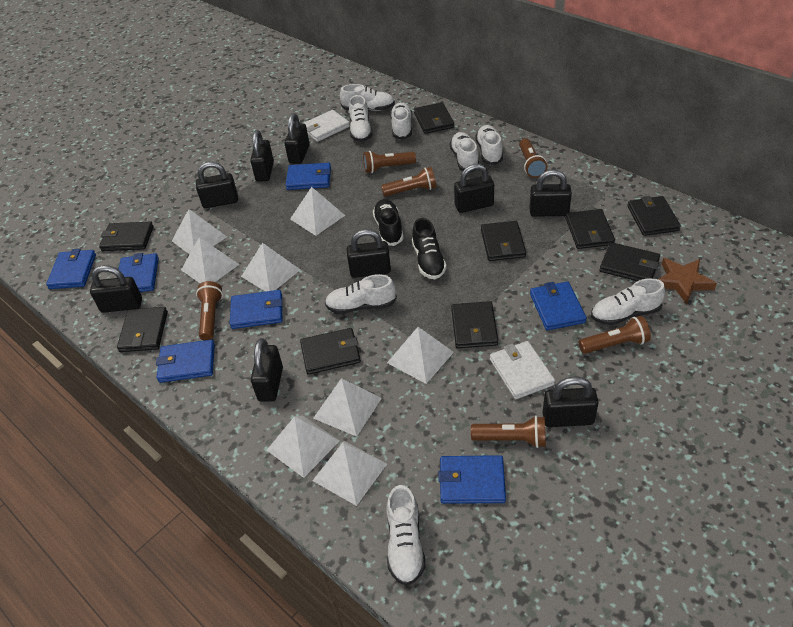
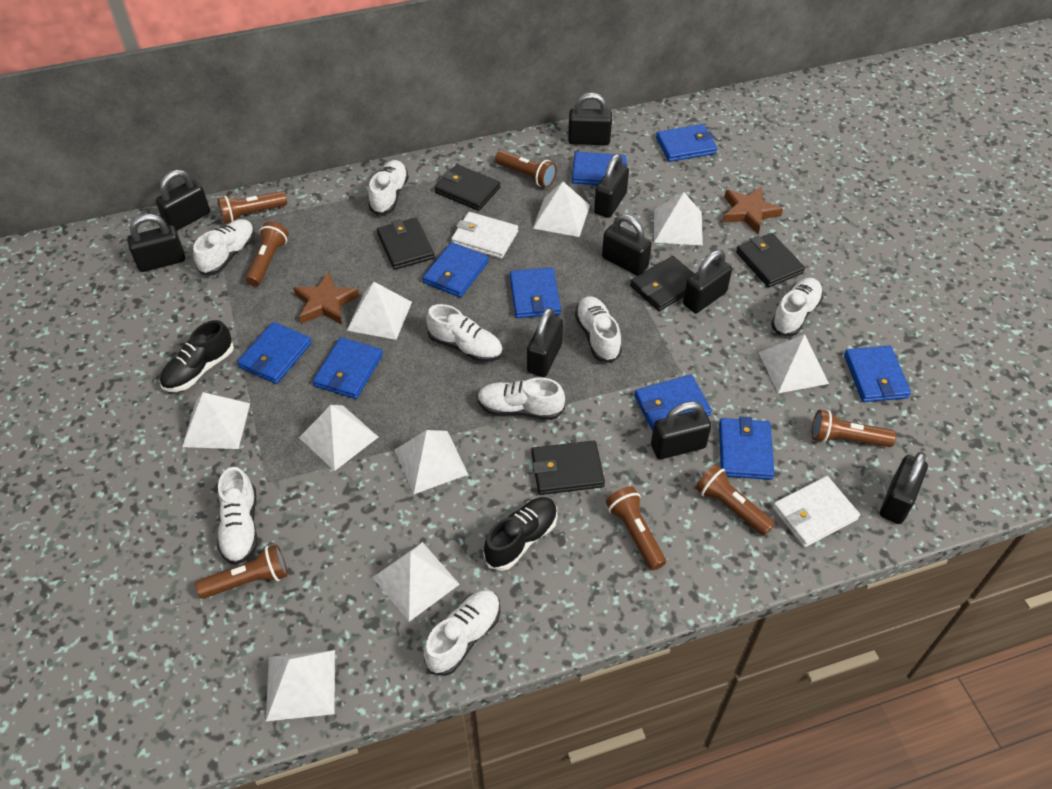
black wallet: [99,221,154,251] [117,307,168,352] [300,328,361,375] [414,102,454,134] [451,301,498,348] [481,221,526,261] [566,209,615,249] [600,242,660,281] [627,196,681,236] = 9 -> [377,217,435,270] [435,164,501,211] [531,440,605,495] [630,256,694,311] [736,233,805,287] = 5
blue wallet: [46,249,96,289] [118,253,159,292] [156,339,215,383] [230,290,282,329] [286,163,331,190] [438,455,506,504] [530,281,587,330] = 7 -> [237,322,312,384] [313,337,383,399] [423,242,489,297] [510,267,561,318] [572,152,627,185] [634,374,712,431] [656,124,717,162] [719,416,774,480] [844,345,911,402] = 9
brown flashlight: [196,281,223,340] [363,151,416,173] [381,167,436,196] [471,416,546,448] [519,138,547,178] [579,316,651,354] = 6 -> [195,544,288,599] [218,191,287,224] [245,221,289,286] [495,150,557,188] [606,486,666,570] [695,464,775,536] [812,410,896,447] = 7
brown star: [658,258,717,304] = 1 -> [293,272,359,324] [723,186,783,234] = 2
white pyramid: [172,209,227,254] [181,237,239,283] [241,243,300,292] [267,415,340,478] [290,187,345,236] [312,441,387,506] [313,378,382,437] [387,327,454,384] = 8 -> [182,392,250,449] [266,650,335,721] [299,405,378,471] [347,282,412,340] [372,542,460,622] [395,430,468,494] [533,182,590,237] [654,192,703,245] [759,334,829,393] = 9

